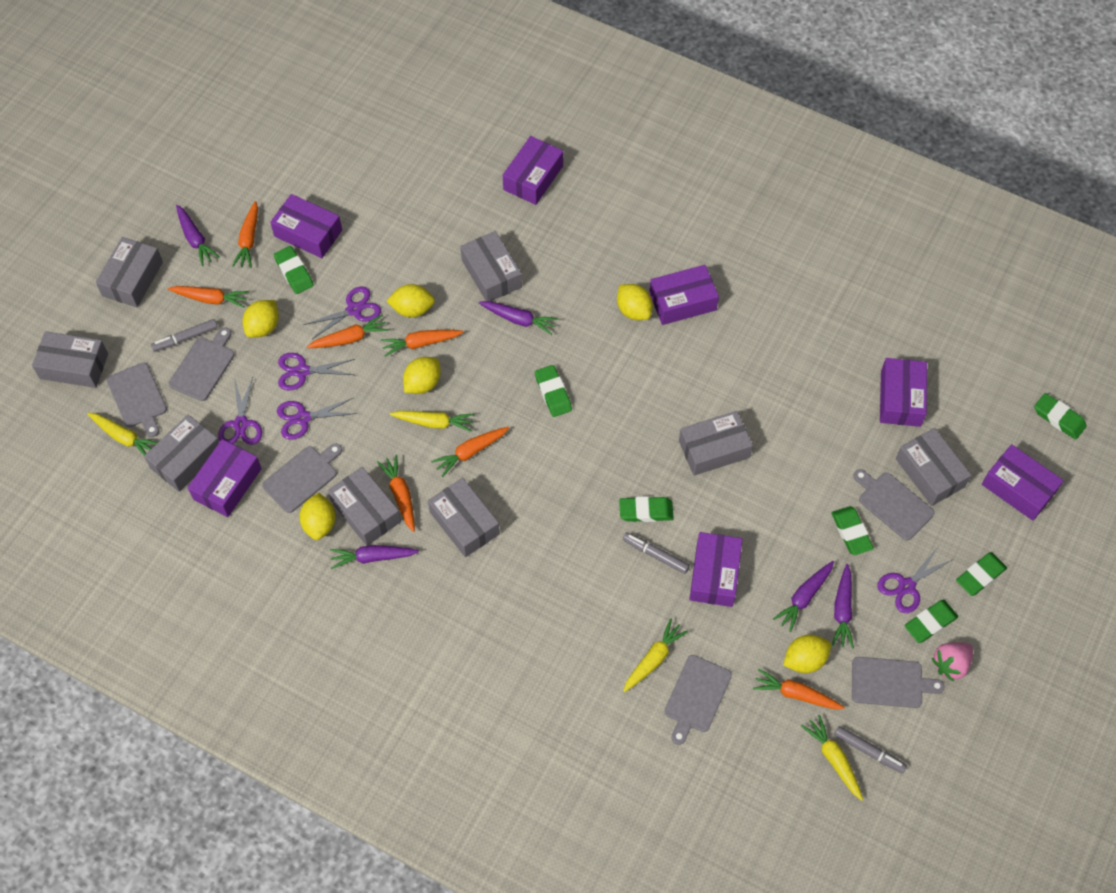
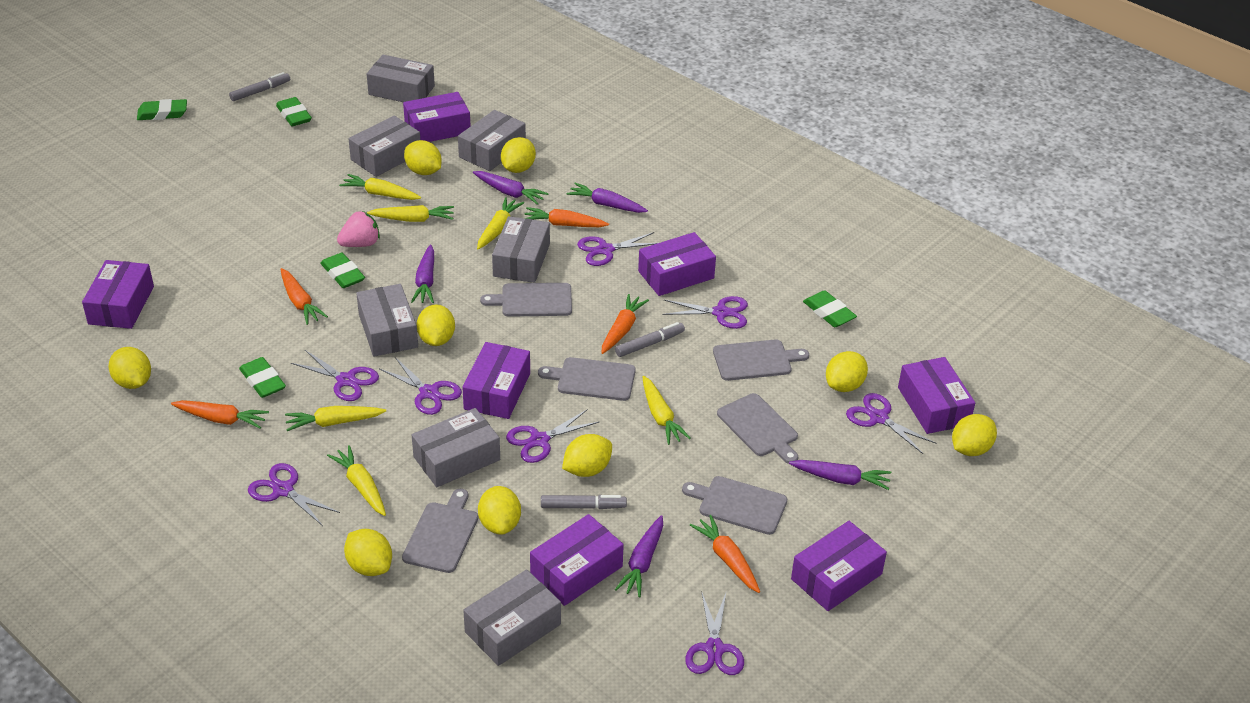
green eraser: [273,246,314,294] [535,365,572,417] [619,496,674,522] [831,506,874,555] [904,600,958,643] [956,552,1007,596] [1034,393,1087,440] = 7 -> [137,99,187,120] [239,357,286,398] [276,97,312,126] [320,253,365,288] [803,290,857,327] = 5
grey box: [32,331,108,388] [96,237,163,307] [144,415,219,492] [328,467,401,546] [428,478,500,557] [460,231,522,302] [679,411,753,476] [896,428,971,506] = 8 -> [348,116,420,177] [356,284,418,357] [367,55,435,102] [412,408,500,487] [458,110,526,171] [463,569,561,666] [492,216,550,283] = 7
orange carrot: [168,286,249,308] [232,201,258,268] [307,315,389,348] [377,455,415,532] [381,330,464,357] [431,426,509,477] [753,669,845,709] = 7 -> [171,400,269,429] [281,268,328,325] [524,207,609,227] [601,294,649,354] [690,515,760,593] = 5
purple scissors: [218,377,262,445] [277,398,358,440] [278,353,355,391] [303,286,381,339] [877,547,953,613] = 5 -> [248,463,340,526] [291,350,379,401] [379,357,462,415] [506,409,599,463] [577,232,657,266] [662,296,748,329] [685,591,744,675] [846,393,937,454] = 8
yellow carrot: [87,413,158,456] [390,411,475,432] [623,618,688,692] [801,715,863,801] = 4 -> [285,406,386,431] [327,445,386,516] [339,174,421,200] [367,205,454,222] [477,197,524,249] [642,376,691,445] = 6
yellow lemon: [243,300,279,338] [299,493,336,540] [386,284,435,318] [403,357,441,394] [617,284,653,320] [783,635,831,673] = 6 -> [109,347,151,389] [344,529,392,576] [404,140,442,175] [416,304,455,346] [478,486,521,535] [501,137,536,173] [562,434,612,477] [826,351,868,392] [952,414,997,456] = 9

